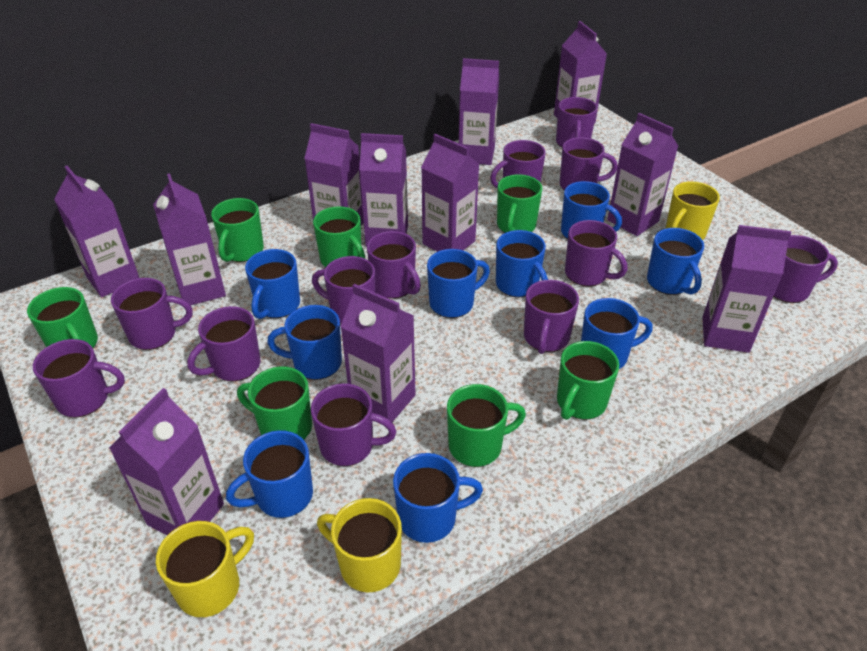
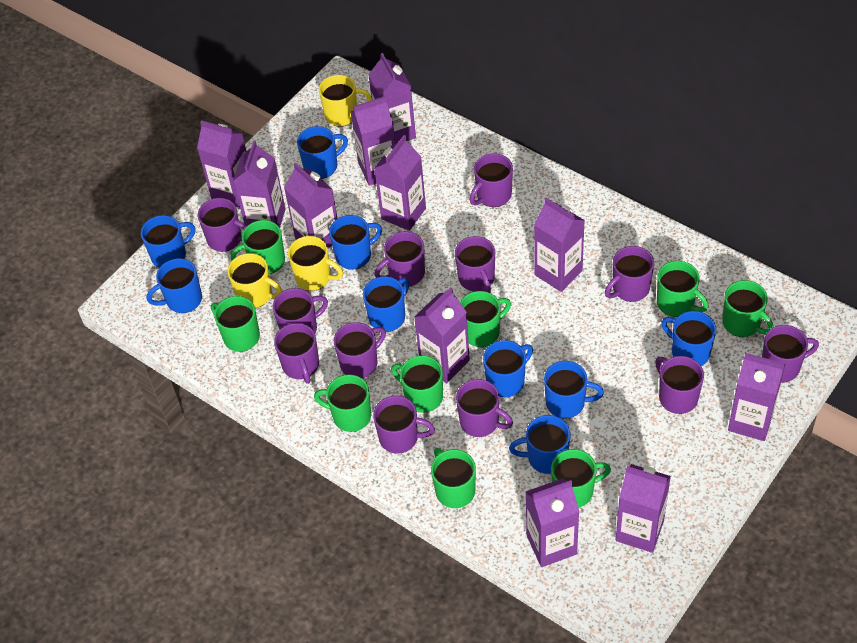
green mug: [27,287,98,348] [211,198,264,262] [237,366,312,440] [313,206,365,267] [447,384,526,467] [497,174,543,233] [557,341,619,420] = 7 -> [211,296,260,352] [231,220,285,274] [314,374,371,432] [391,355,443,413] [431,448,476,508] [460,291,511,347] [551,449,611,508] [657,261,709,317] [722,280,774,337] = 9

